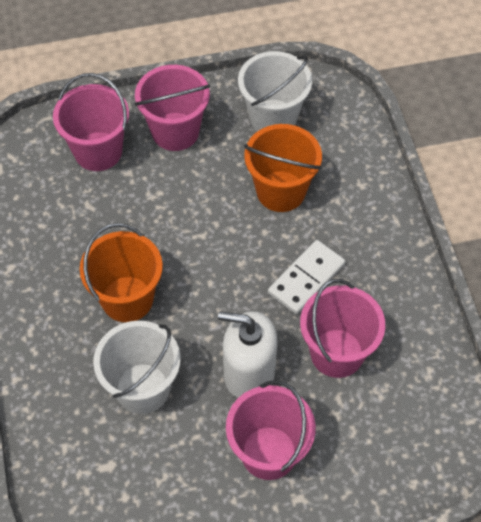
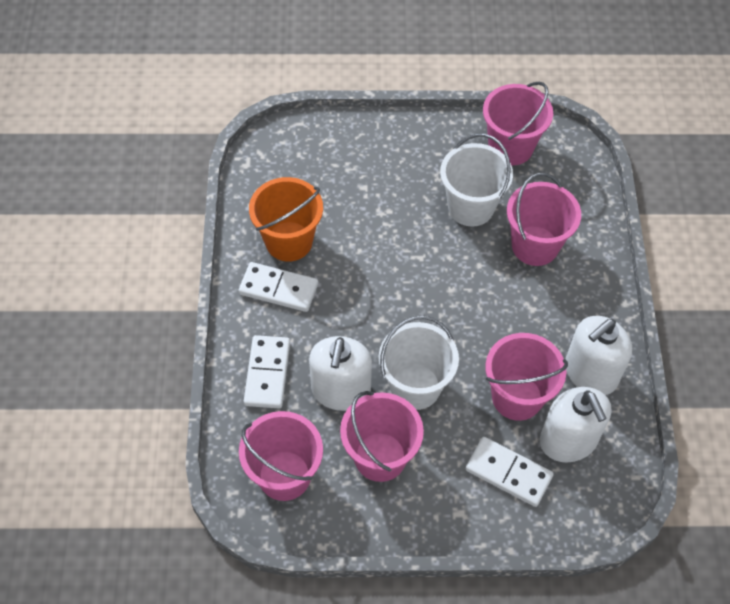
orange bucket: [80,223,163,322] [244,124,322,212] = 2 -> [249,177,323,262] = 1
pink bucket: [53,73,129,171] [135,65,210,151] [226,380,316,480] [300,279,386,378] = 4 -> [239,411,323,501] [340,391,424,482] [483,82,553,165] [485,333,568,421] [507,173,581,266] = 5
white domino: [268,240,345,314] = 1 -> [238,262,318,312] [244,335,290,409] [466,437,554,507] = 3
white soap dispenser: [218,311,278,398] = 1 -> [309,336,372,411] [540,387,611,463] [566,316,632,395] = 3

